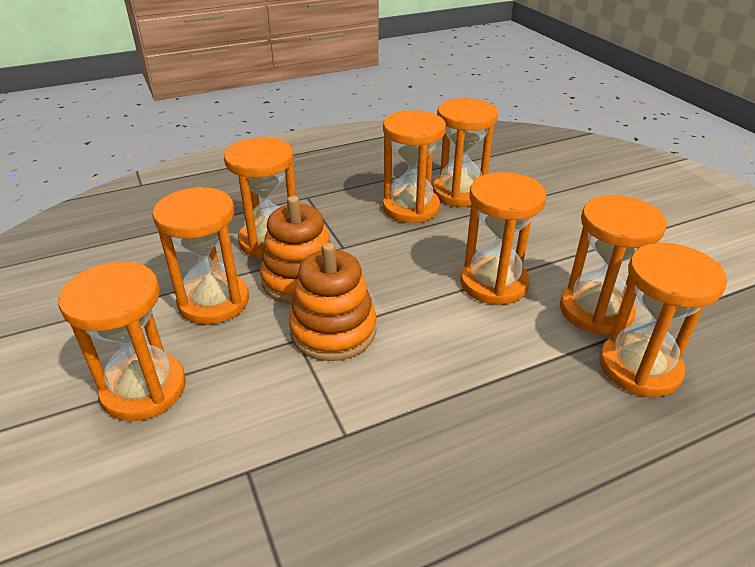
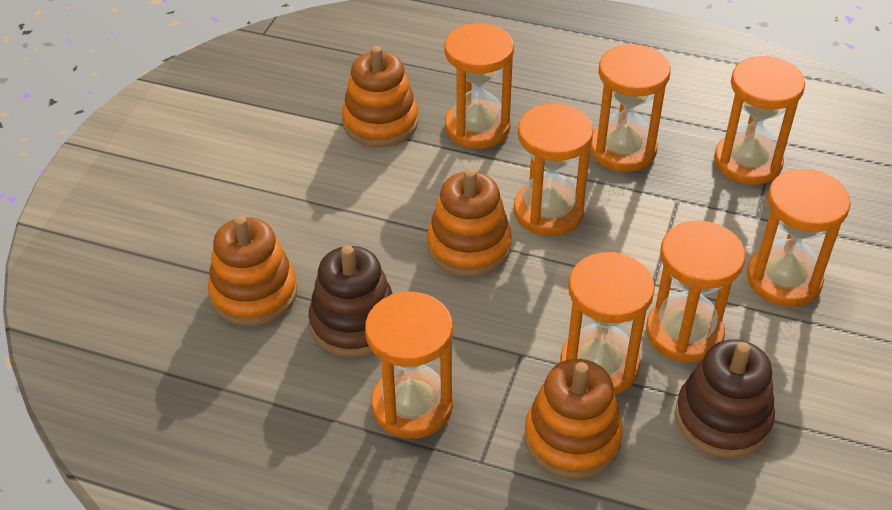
brown stacking toy: none = 0 -> [308,245,393,357] [675,339,775,458] = 2
orange stacking toy: [260,196,331,304] [289,242,377,361] = 2 -> [208,216,297,326] [342,46,418,148] [427,169,512,277] [524,359,623,479] = 4

